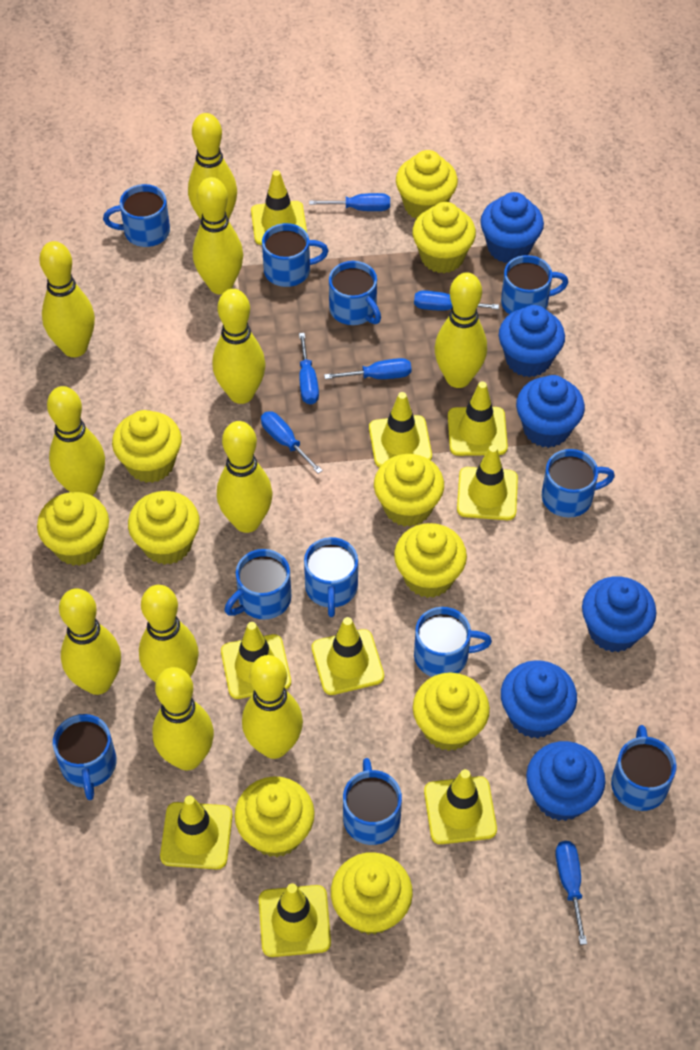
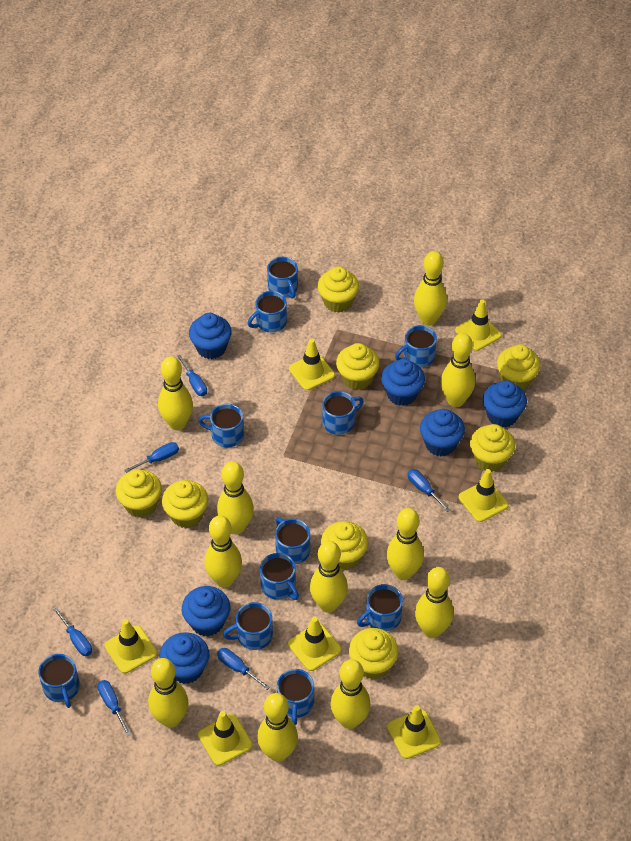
yellow cupcake: [37,492,109,566] [112,410,182,483] [128,491,200,565] [235,776,315,857] [331,852,413,935] [374,454,444,527] [394,523,467,598] [396,150,458,219] [412,202,476,273] [413,673,490,751] = 10 -> [116,470,162,518] [162,480,208,528] [318,266,359,313] [321,521,368,570] [336,343,380,390] [349,628,399,679] [470,424,515,472] [497,344,540,390] = 8
yellow traffic cone: [160,795,233,869] [221,622,291,699] [251,170,307,245] [259,883,331,957] [312,617,384,695] [369,392,432,467] [424,769,497,844] [448,381,508,456] [457,445,518,520] = 9 -> [105,619,157,674] [198,711,253,766] [288,617,341,671] [289,339,335,390] [387,705,441,759] [455,299,501,351] [459,469,509,522] = 7

